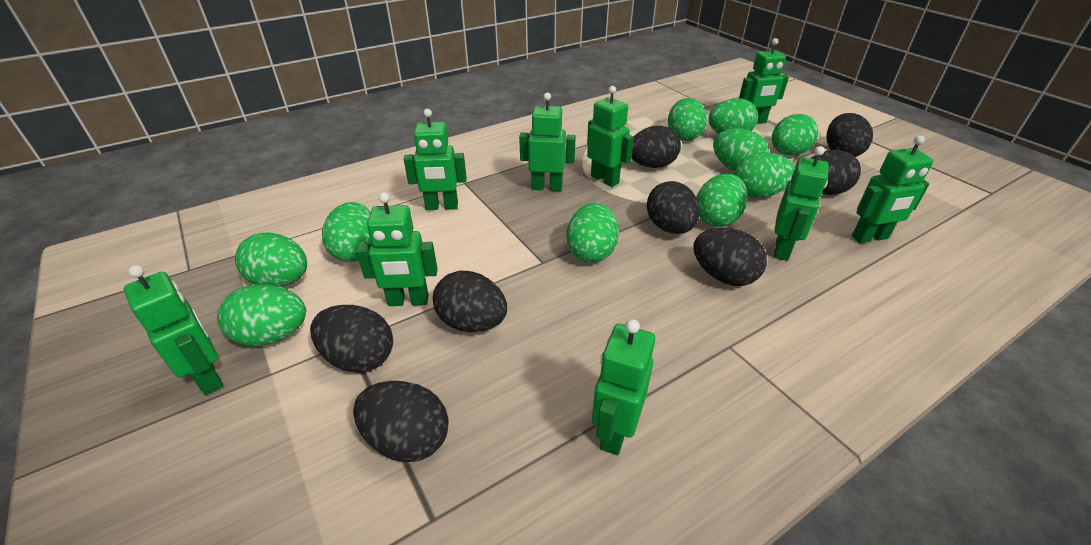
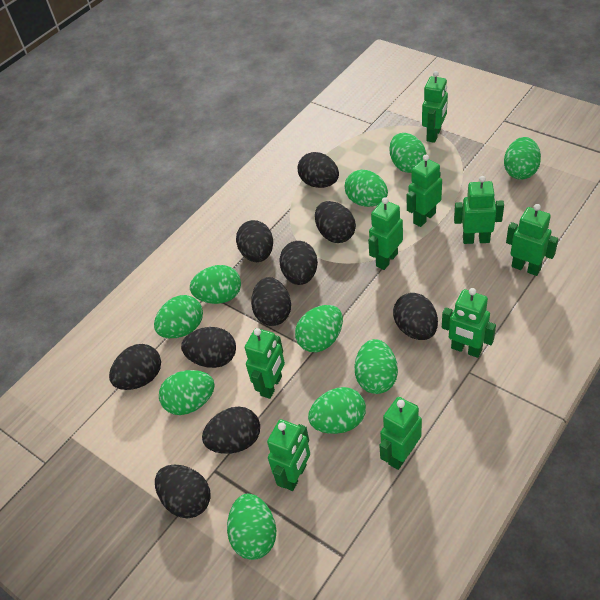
black egg: [310,305,393,373] [353,381,449,462] [433,271,507,332] [632,126,681,168] [647,181,700,234] [693,228,767,286] [810,150,861,195] [827,113,873,157] = 8 -> [109,344,161,390] [155,465,211,519] [181,327,236,368] [202,406,260,454] [236,220,273,262] [251,277,291,326] [279,241,318,285] [298,152,339,188] [315,201,356,243] [393,293,438,340] = 10

